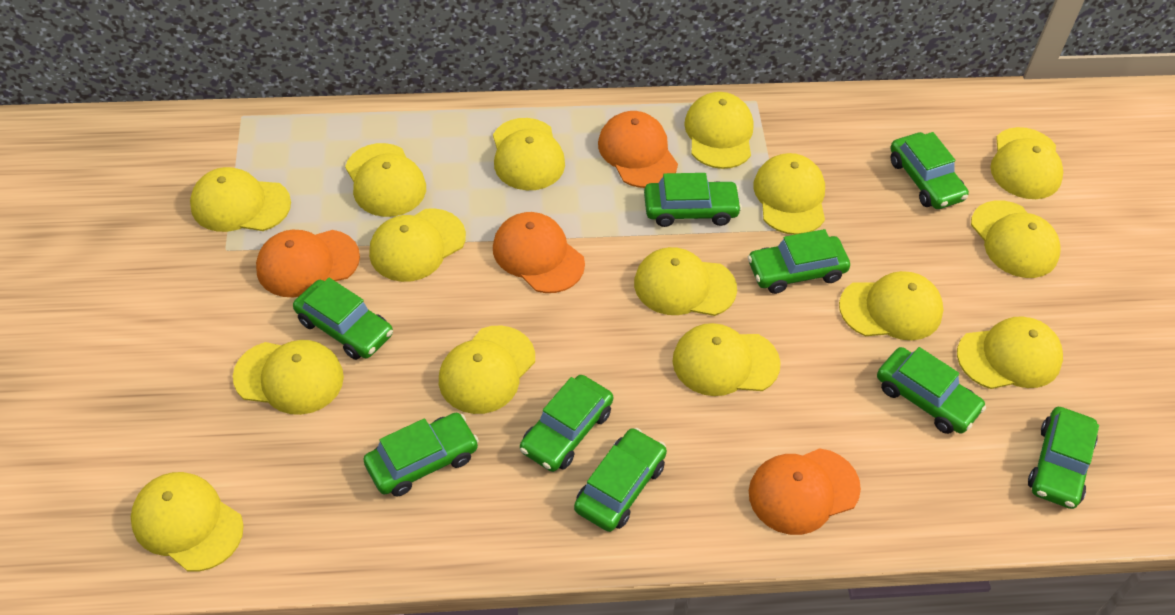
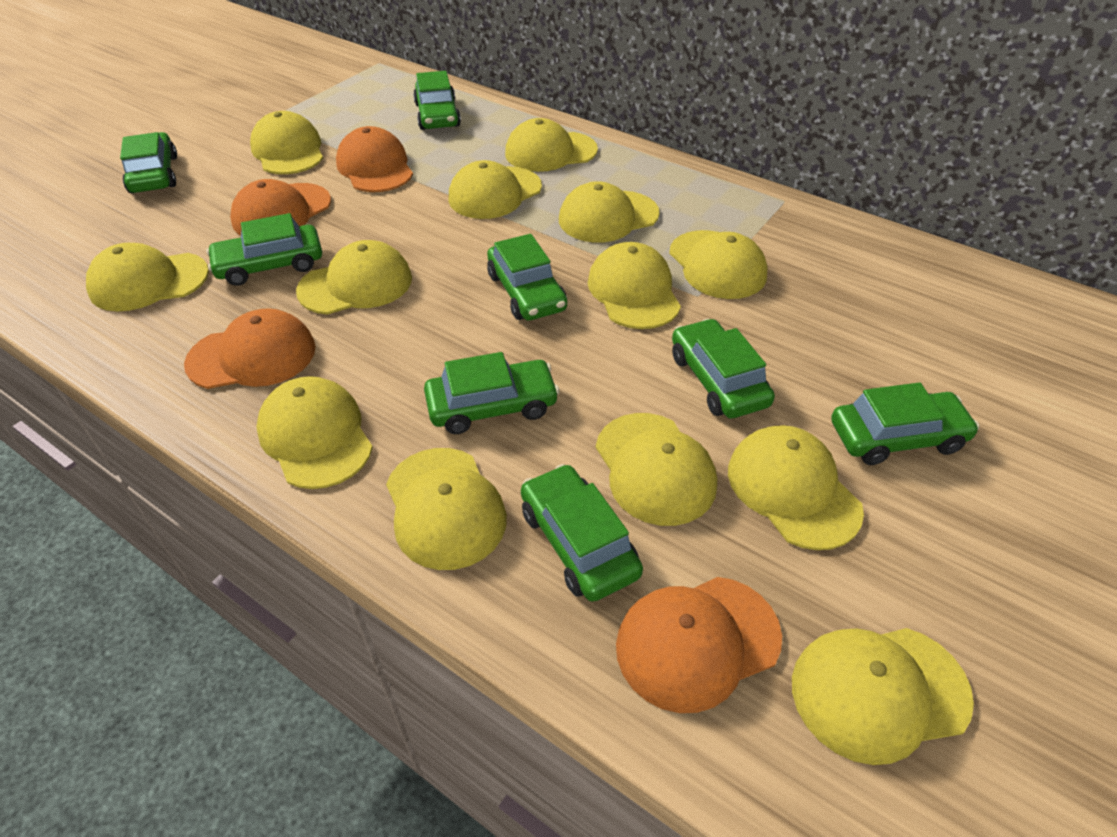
green car: [293,278,393,360] [363,413,479,497] [520,375,613,472] [574,428,667,532] [644,173,742,227] [748,229,850,294] [877,347,986,434] [890,132,969,209] [1028,407,1099,509] = 9 -> [120,132,177,193] [206,213,322,286] [413,71,461,130] [424,352,559,434] [487,234,567,320] [521,464,643,602] [672,319,775,419] [831,382,979,465] = 8
yellow cap: [131,472,244,572] [190,167,291,232] [233,340,344,415] [345,143,426,217] [369,208,466,282] [439,325,535,414] [493,118,565,190] [634,247,737,316] [673,323,781,396] [684,92,753,169] [753,153,825,235] [839,271,944,340] [957,317,1063,389] [971,200,1060,278] [990,127,1063,199] = 15 -> [86,243,209,311] [250,111,323,174] [256,376,373,489] [296,240,412,315] [386,448,507,570] [449,160,542,219] [505,118,598,172] [559,181,659,243] [588,242,681,329] [596,413,717,526] [669,230,768,299] [728,425,864,550] [792,628,974,765] = 13

